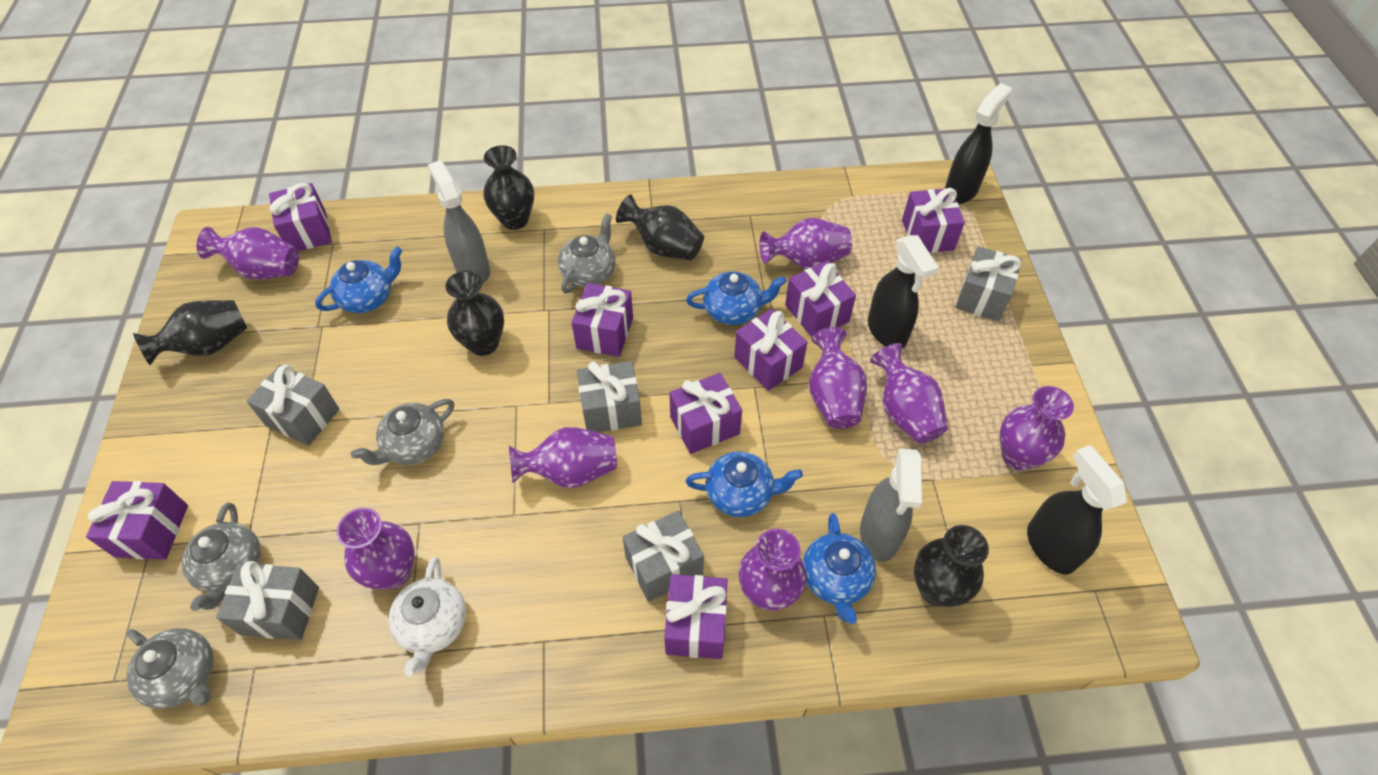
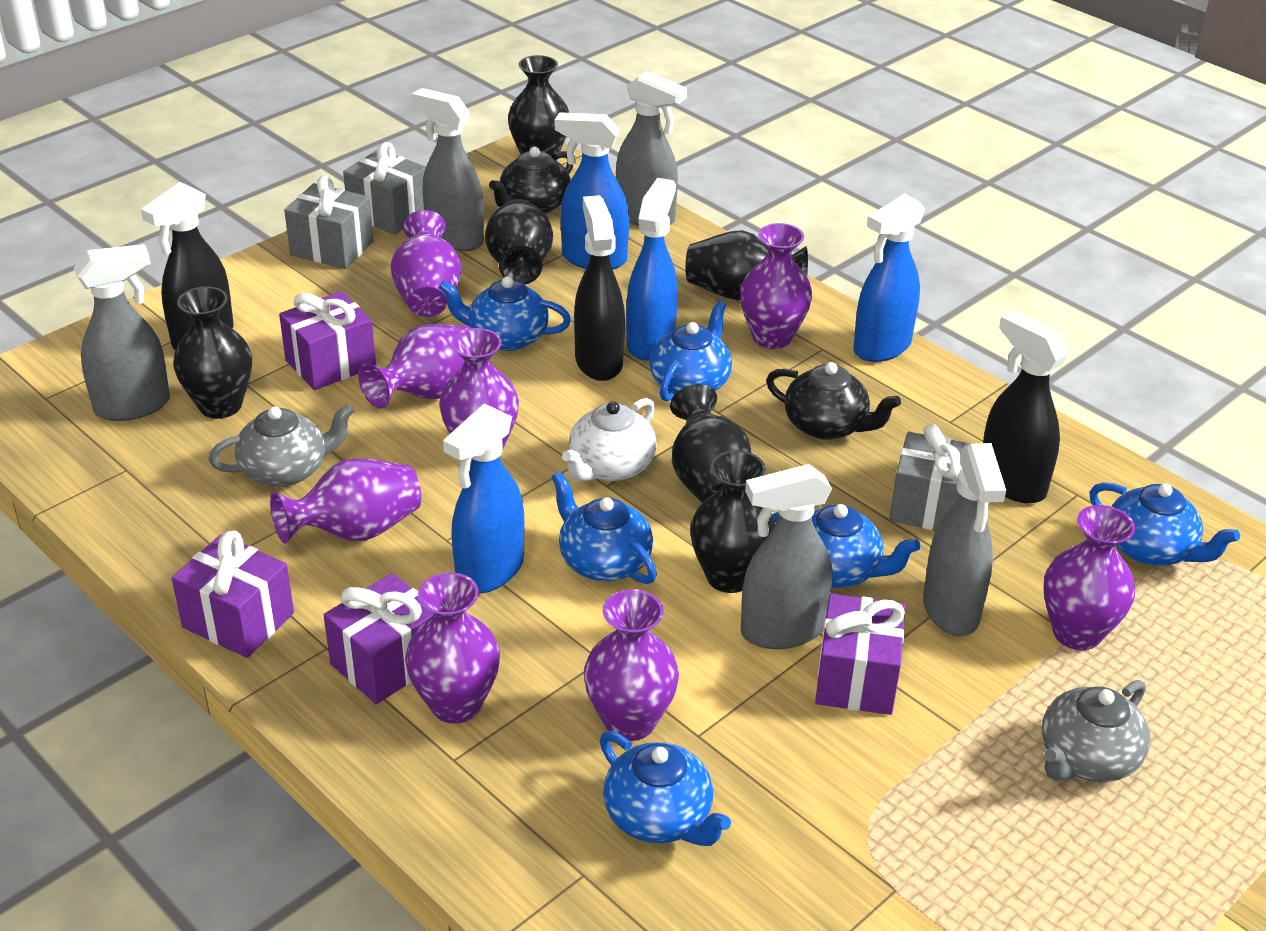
black teapot: none = 0 -> [489,147,573,214] [766,362,901,440] = 2
black vase: [133,300,247,365] [445,270,504,356] [483,145,534,230] [616,194,704,260] [914,525,989,607] = 5 -> [173,286,252,419] [485,199,553,284] [508,55,569,161] [670,384,751,503] [686,230,808,300] [690,450,775,593] = 6
blue spray bottle: none = 0 -> [443,404,524,594] [555,112,629,269] [626,178,678,361] [853,193,925,362] = 4
blue teapot: [315,247,402,313] [685,451,803,517] [686,271,786,325] [803,513,876,624] = 4 -> [439,276,571,351] [552,471,657,584] [600,731,731,846] [649,301,732,402] [773,504,920,588] [1089,482,1240,566] = 6
grey gift: [216,561,319,640] [247,365,339,446] [577,361,642,432] [623,511,704,602] [956,246,1022,322] = 5 -> [284,175,373,269] [343,142,426,234] [889,424,972,530] = 3
grey spray bottle: [428,160,490,283] [860,448,922,562] = 2 -> [74,244,170,421] [412,88,484,251] [616,71,687,226] [741,464,832,649] [923,443,1006,636] = 5
grey teapot: [126,628,214,709] [181,502,261,611] [351,399,454,465] [558,213,615,294] = 4 -> [208,404,355,487] [1042,680,1150,782] = 2
purple gift: [86,481,188,560] [269,183,332,251] [572,283,633,357] [664,574,728,659] [669,373,742,454] [734,309,808,391] [785,261,856,337] [902,188,965,253] = 8 -> [172,531,294,658] [279,291,376,390] [324,573,434,704] [815,594,905,715] = 4

